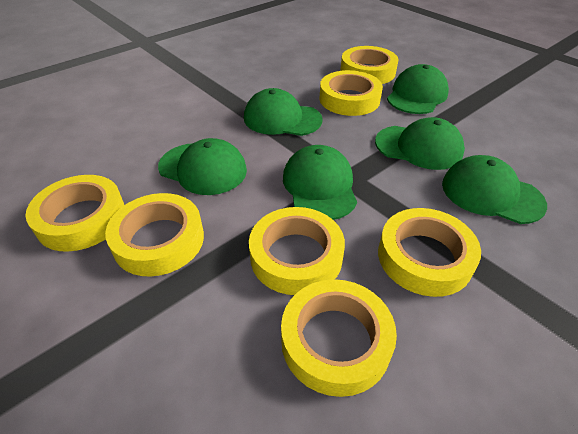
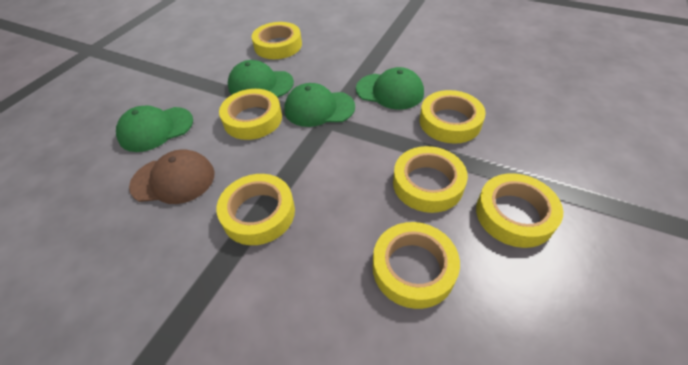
brown cap: none = 0 -> [129,149,215,204] = 1
green cap: [158,138,247,195] [244,88,323,136] [283,145,357,220] [375,117,465,170] [387,64,449,114] [442,155,547,224] = 6 -> [116,105,193,152] [228,60,294,98] [284,83,355,127] [356,67,424,110] = 4

